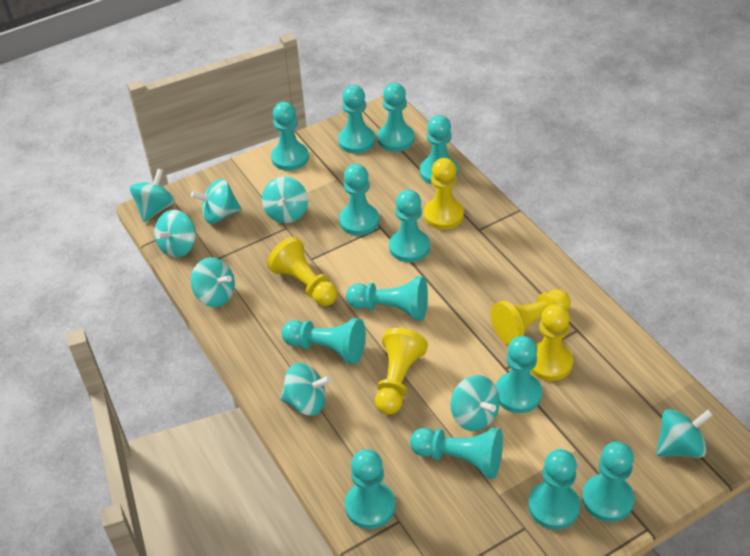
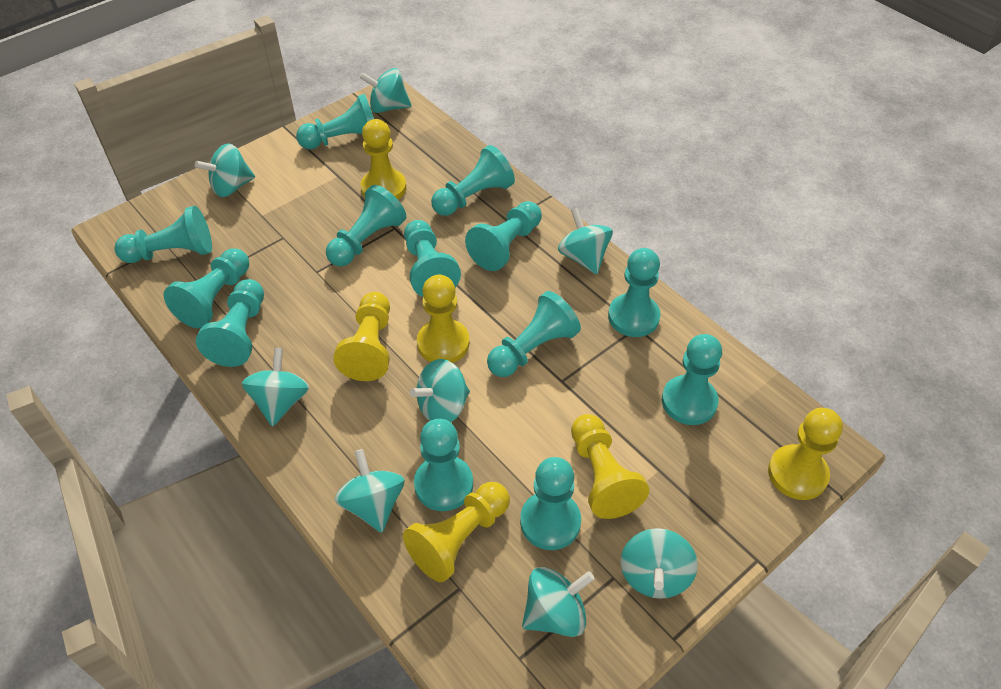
yellow pawn: [267,237,338,306] [375,328,428,415] [424,158,464,230] [491,289,571,345] [530,304,573,381] = 5 -> [333,292,390,381] [361,119,406,200] [403,482,510,582] [417,275,469,363] [571,414,649,519] [768,408,843,500] = 6

